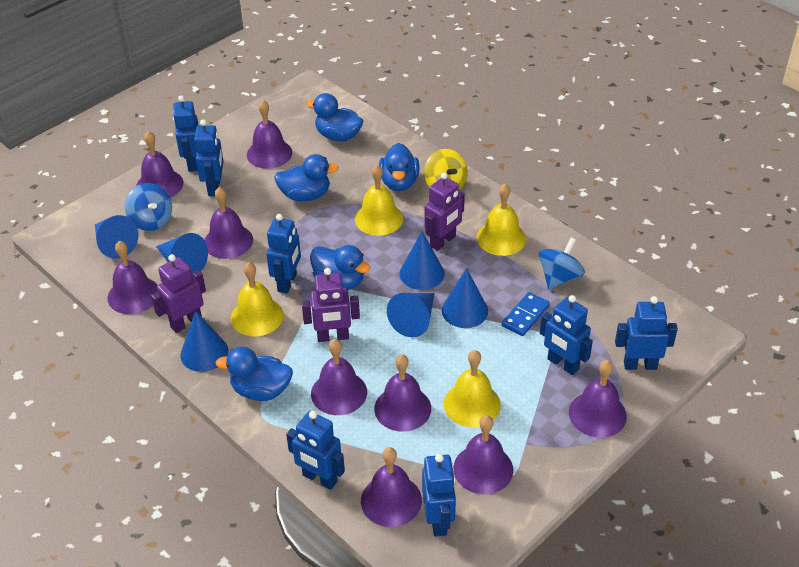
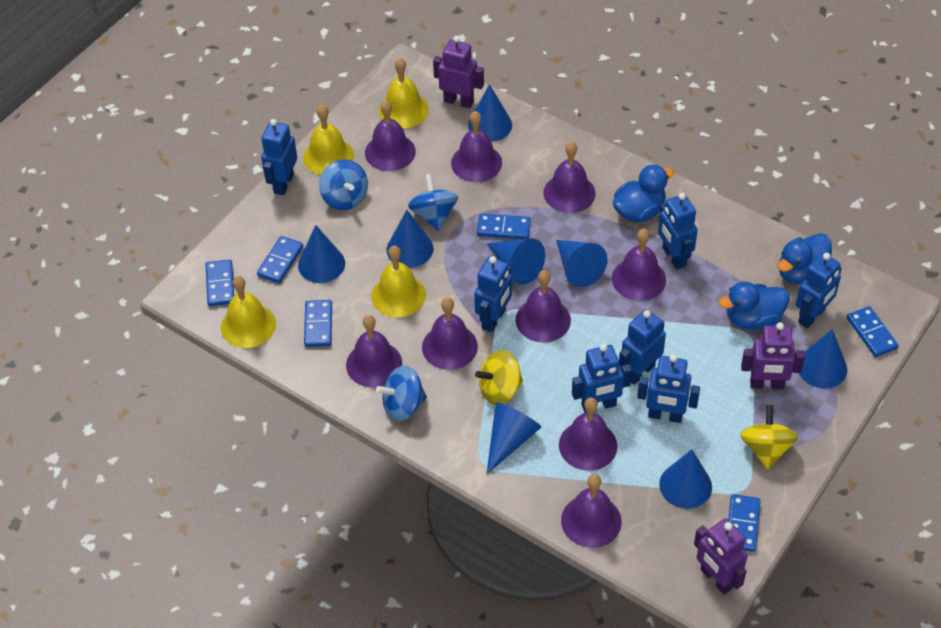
blue cone: [95,215,139,259] [156,233,208,273] [180,311,229,372] [387,293,434,337] [400,231,445,290] [442,268,488,328] = 6 -> [298,225,345,283] [387,210,433,268] [468,84,512,142] [487,238,545,285] [487,403,541,474] [556,240,608,287] [659,449,712,509] [799,329,847,388] = 8
blue domino: [502,292,550,336] = 1 -> [206,259,234,306] [257,236,303,283] [304,300,332,347] [477,213,531,239] [728,494,761,552] [847,306,899,357] = 6
blue duck: [216,347,293,401] [274,154,339,201] [306,93,363,141] [310,245,370,290] [379,143,420,191] = 5 -> [613,164,674,222] [719,281,790,329] [778,233,832,284] = 3
blue spinning top: [125,183,172,231] [538,237,585,289] = 2 -> [319,159,368,210] [376,365,427,421] [408,174,458,231] = 3
yellow spinning top: [424,149,468,190] = 1 -> [475,350,523,405] [740,405,798,469] = 2

